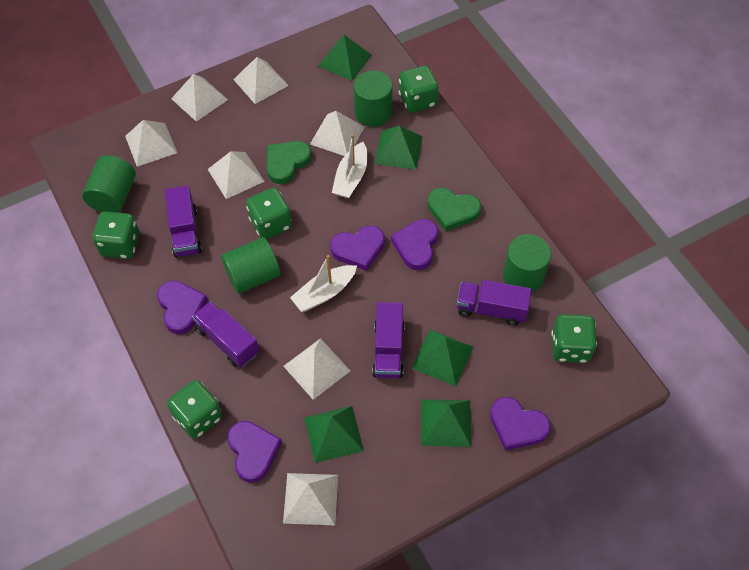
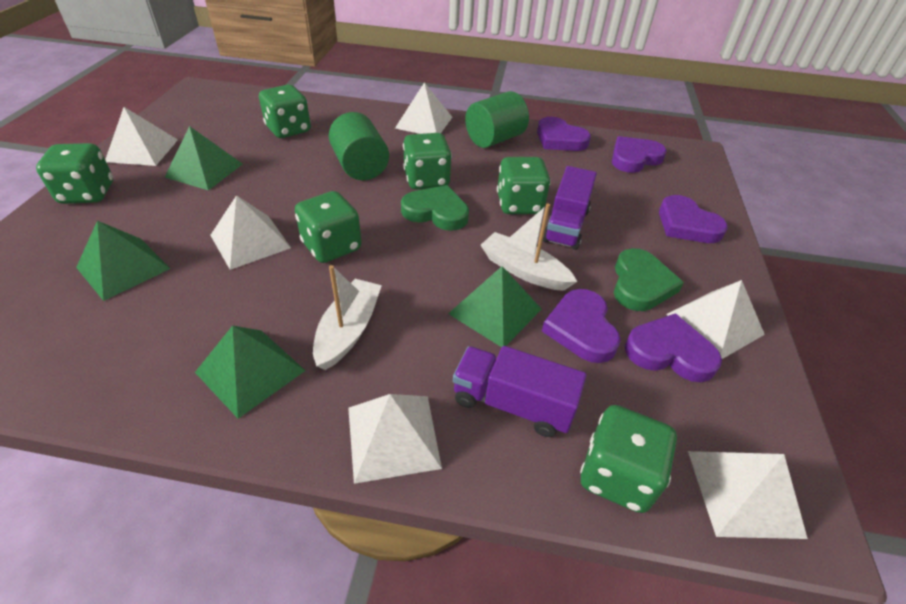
green cylinder: [82,155,136,213] [221,237,280,294] [354,71,393,127] [503,234,551,293] = 4 -> [329,112,389,180] [465,91,529,148] = 2
green dice: [92,211,140,259] [167,380,222,439] [246,188,292,239] [399,65,439,113] [551,314,597,363] = 5 -> [36,143,113,204] [259,85,311,138] [295,191,362,263] [403,133,452,190] [497,157,551,214] [580,405,677,513] = 6
green pyramid: [304,406,364,463] [319,35,372,81] [374,125,423,169] [412,330,473,386] [421,399,471,447] = 5 -> [76,221,170,301] [165,126,242,190] [195,325,305,419] [448,266,541,347] = 4
purple truck: [165,186,202,257] [192,301,259,367] [372,302,405,378] [457,280,532,326] = 4 -> [453,346,586,437] [543,166,597,250] = 2
white pyramid: [125,120,177,167] [171,74,228,122] [208,151,265,199] [233,57,289,104] [283,473,338,525] [284,338,350,400] [310,111,364,156] = 7 -> [105,107,178,166] [210,195,291,270] [348,394,442,484] [395,82,452,134] [666,280,765,359] [688,451,808,539] = 6

